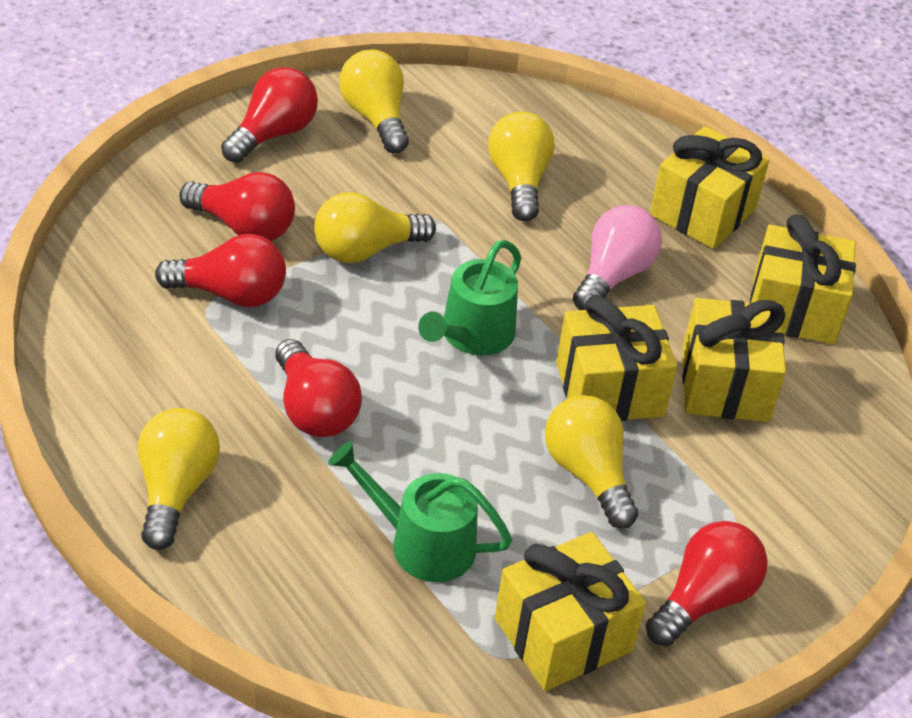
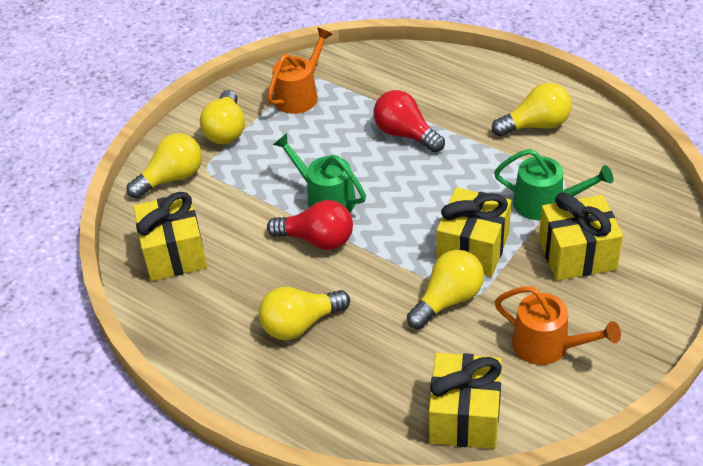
orange watering can: none = 0 -> [267,28,333,114] [494,286,621,365] = 2
pink light bulb: [573,205,662,310] = 1 -> none = 0
red light bulb: [155,234,286,307] [179,172,295,241] [221,67,318,163] [275,339,362,437] [646,521,768,646] = 5 -> [267,200,353,250] [373,90,445,153] = 2
yellow gift: [495,532,646,691] [556,295,677,421] [650,126,769,249] [682,298,786,422] [750,215,856,345] = 5 -> [133,192,207,281] [429,353,502,449] [437,187,511,277] [539,192,623,281] = 4

